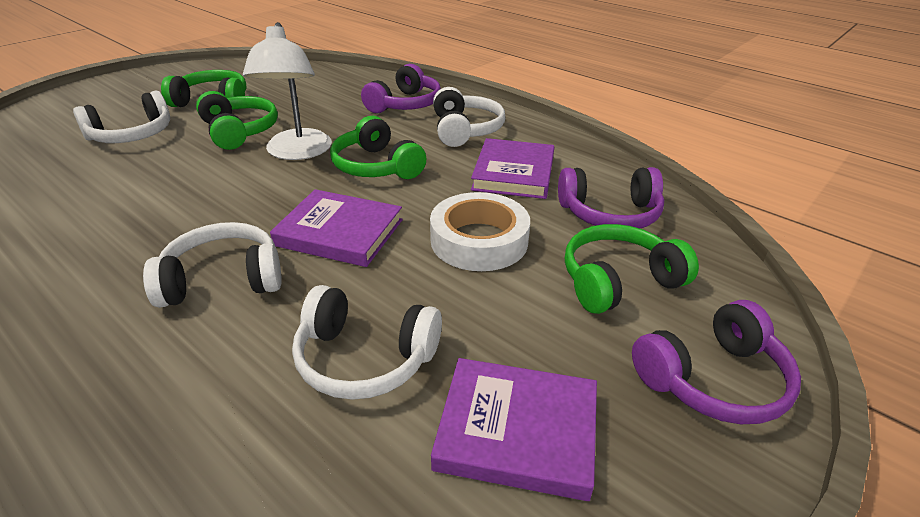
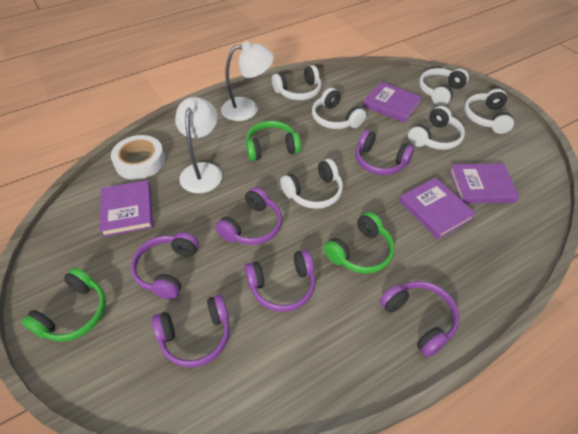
green headphones: [161,70,247,107] [196,91,278,150] [330,116,427,179] [565,224,699,314] = 4 -> [21,267,106,342] [246,121,301,161] [324,212,395,274] = 3
purple book: [270,189,403,267] [431,358,597,501] [471,138,554,199] = 3 -> [99,180,153,237] [363,82,422,123] [399,178,476,239] [449,163,519,204] = 4
purple headphones: [361,64,441,113] [558,167,664,229] [632,300,801,424] = 3 -> [131,232,199,300] [152,294,230,368] [215,187,282,245] [244,249,316,312] [355,130,414,175] [379,281,460,357] = 6
white headphones: [73,91,170,143] [143,222,282,308] [292,285,442,400] [433,87,505,147] = 4 -> [272,65,321,100] [280,159,343,209] [312,88,366,129] [408,106,465,150] [419,68,469,106] [464,89,514,134] = 6
white lamp: [243,22,332,160] = 1 -> [175,97,222,193] [221,41,274,121] = 2

